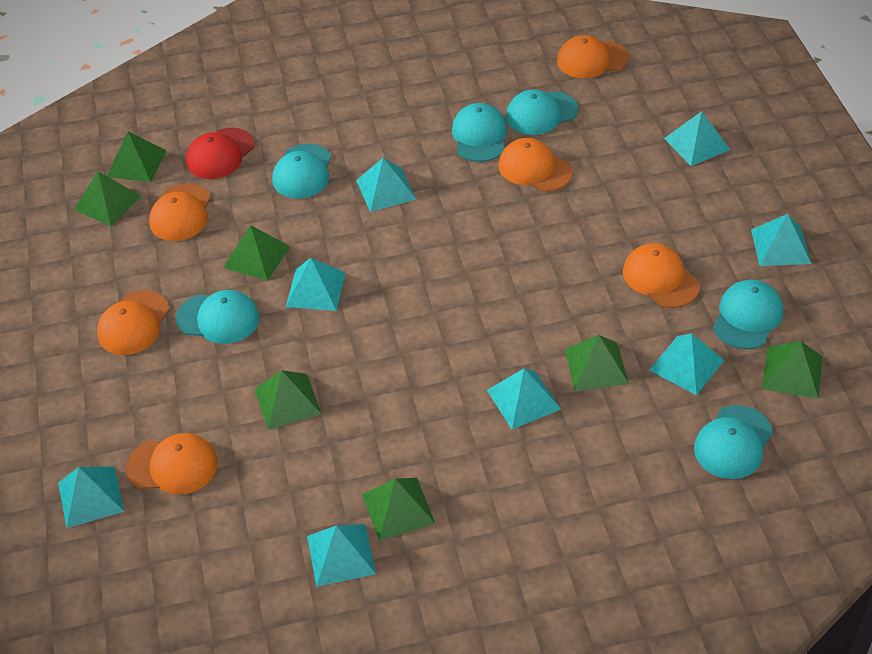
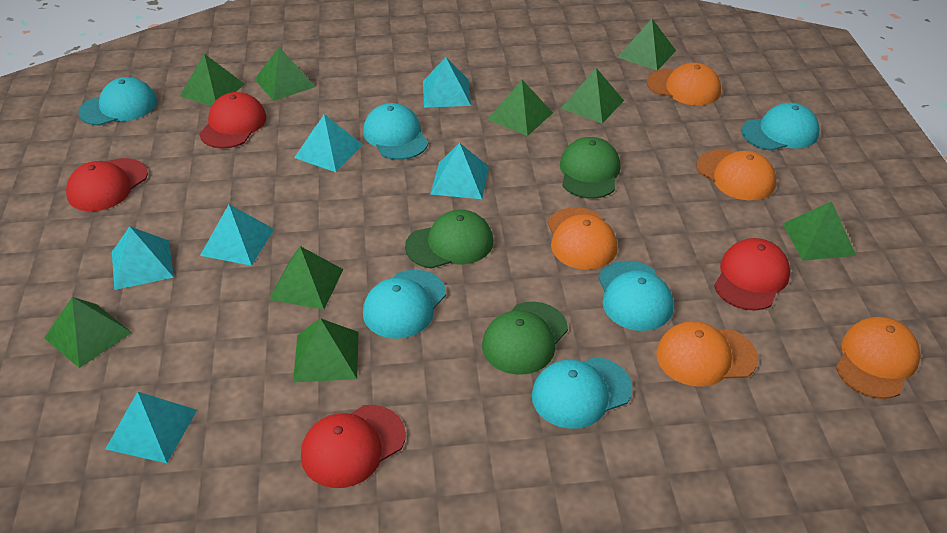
green cap: none = 0 -> [405,210,493,269] [482,302,568,375] [560,137,621,199] = 3
green pyramid: [74,171,141,226] [107,132,167,182] [223,225,291,281] [255,370,321,430] [362,478,435,541] [564,335,629,391] [762,341,823,399] = 7 -> [44,297,132,368] [180,54,245,106] [255,47,315,101] [269,246,343,310] [293,318,358,383] [487,80,553,136] [561,68,624,124] [617,19,676,71] [783,201,856,261] = 9
orange cap: [97,290,170,355] [126,433,218,495] [149,183,211,241] [498,138,573,192] [557,35,629,78] [623,243,700,308] = 6 -> [547,207,617,270] [647,63,721,105] [656,321,758,387] [697,150,776,200] [836,317,920,399] = 5
red cap: [186,128,254,179] = 1 -> [66,158,148,211] [199,92,266,149] [301,405,406,488] [714,238,790,311] = 4
turquoise pyramid: [58,467,124,528] [286,258,345,311] [307,524,376,587] [356,158,417,212] [487,368,561,429] [649,333,724,395] [664,111,730,166] [751,214,811,266] = 8 -> [106,391,197,463] [112,226,174,290] [200,204,274,266] [294,114,363,172] [423,57,471,108] [430,143,489,199] = 6

